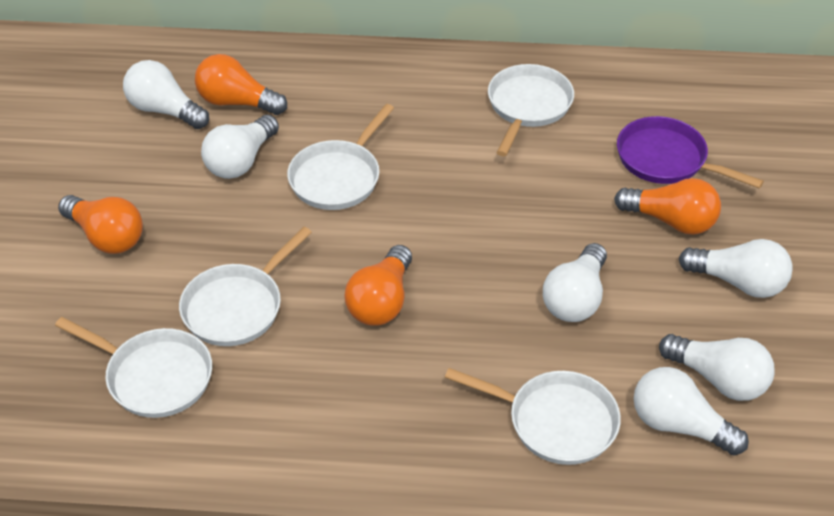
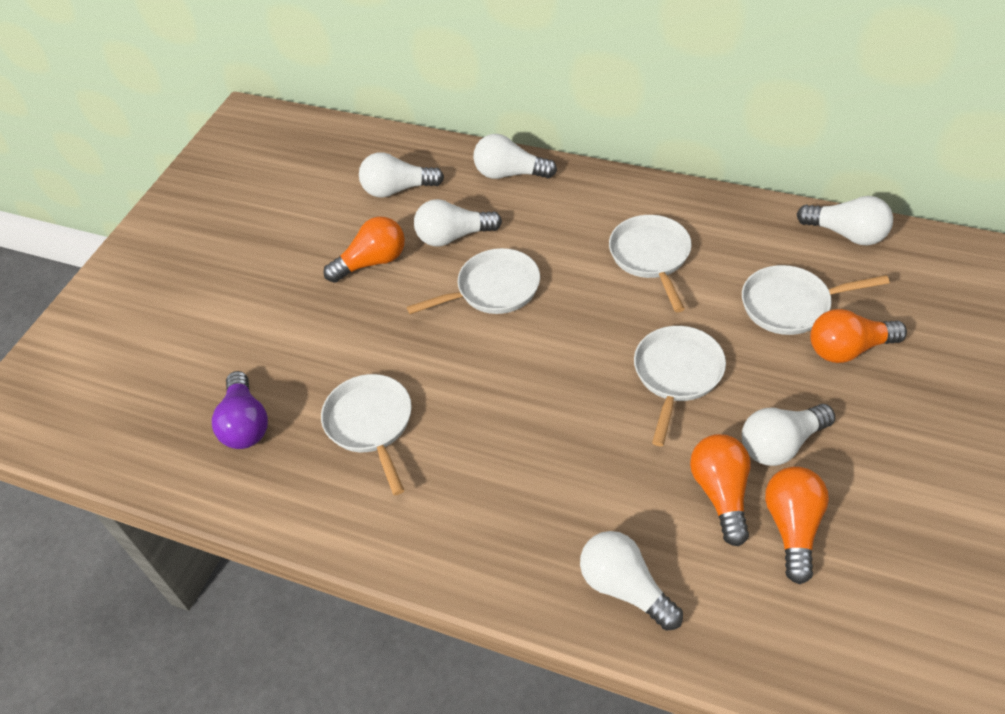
purple light bulb: none = 0 -> [212,371,268,449] = 1
purple pan: [617,116,764,189] = 1 -> none = 0

